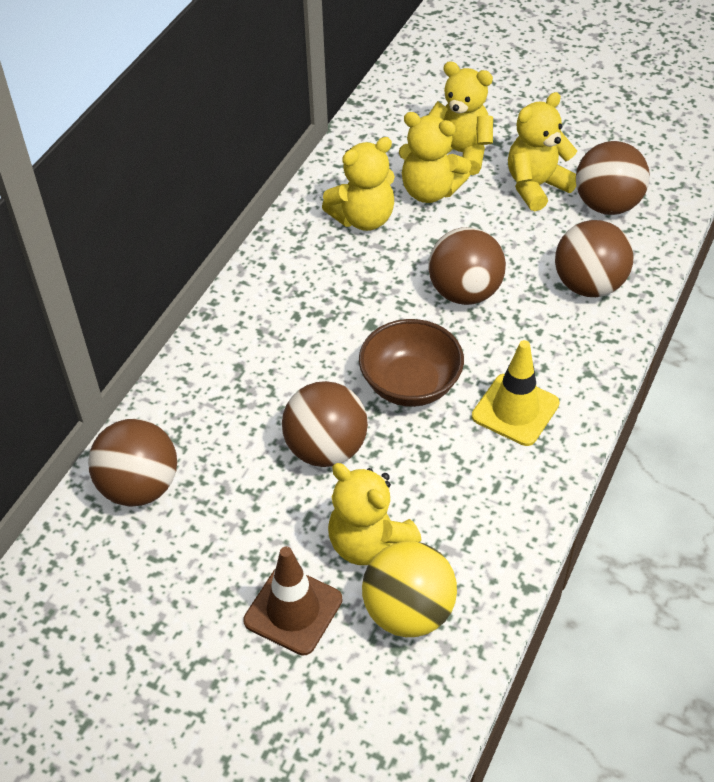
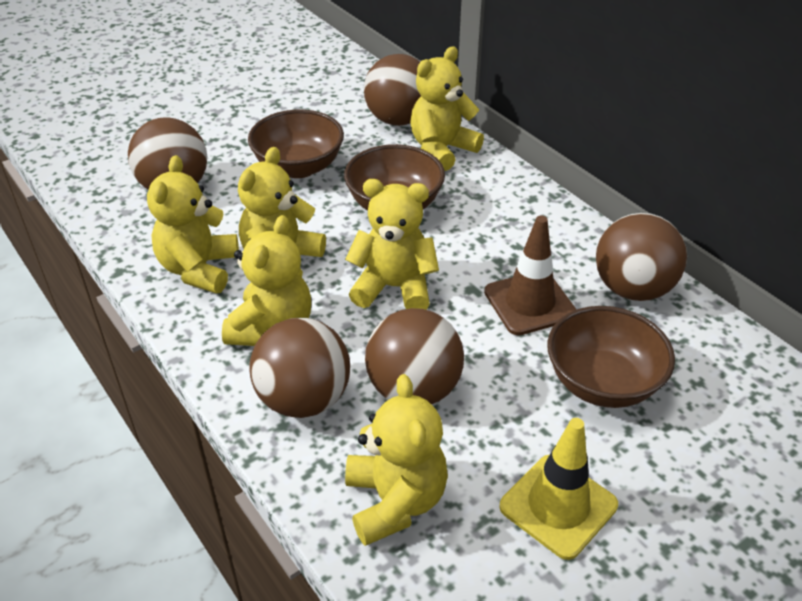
brown bowl: [359,319,464,407] = 1 -> [248,109,344,178] [344,144,445,211] [547,306,675,408] = 3
yellow ball: [362,541,457,637] = 1 -> none = 0
yellow teddy bear: [322,137,395,231] [328,463,422,565] [399,112,471,203] [428,61,493,175] [508,92,577,211] = 5 -> [147,155,239,294] [222,215,311,346] [238,147,326,277] [345,179,439,310] [345,374,448,546] [410,46,484,171] = 6

